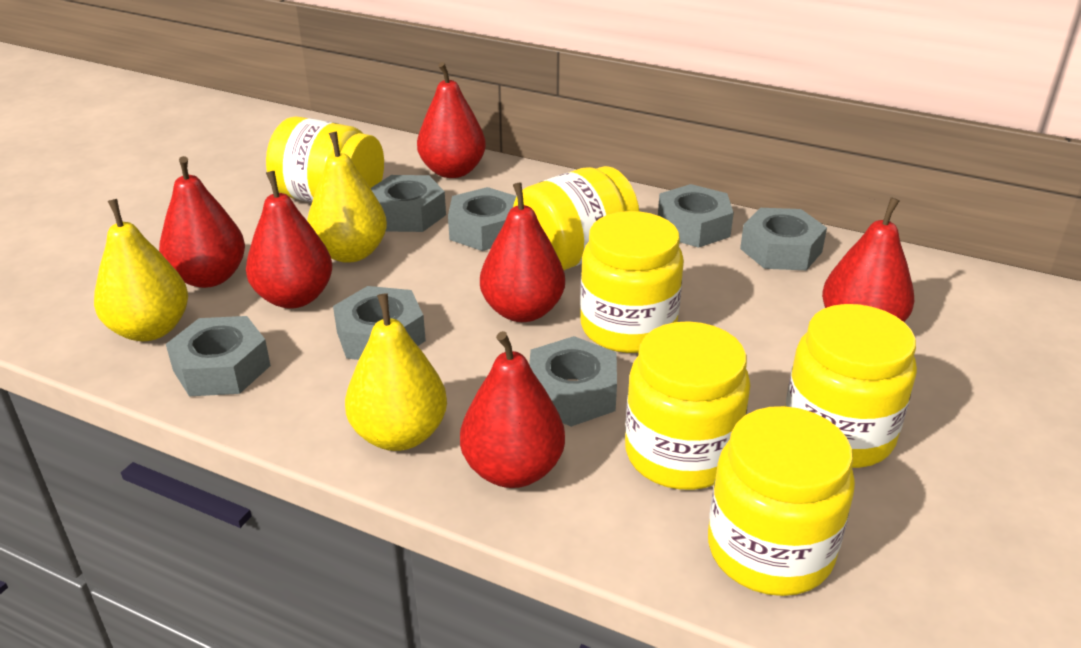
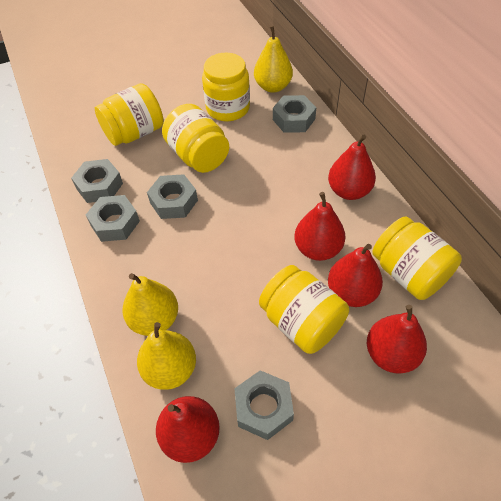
grey nut: [166,316,271,396] [333,286,426,360] [370,175,446,232] [448,187,516,251] [529,336,617,427] [658,184,734,248] [740,208,827,270] = 7 -> [71,159,123,203] [86,195,140,242] [147,174,198,219] [234,370,294,440] [273,95,316,133] = 5
red pear: [159,156,245,288] [246,171,332,309] [417,62,486,178] [460,331,565,488] [480,182,565,322] [822,197,914,322] = 6 -> [156,396,220,463] [295,192,346,261] [328,135,376,200] [328,244,383,307] [367,305,427,374] = 5
yellow jar: [266,117,384,203] [513,166,639,270] [580,211,684,353] [625,321,750,490] [708,406,855,596] [785,304,917,468] = 6 -> [95,83,164,146] [162,104,229,173] [202,52,250,122] [259,265,349,354] [372,216,462,300] = 5

